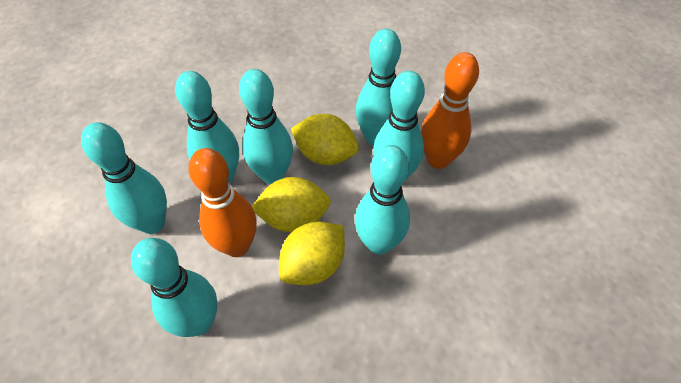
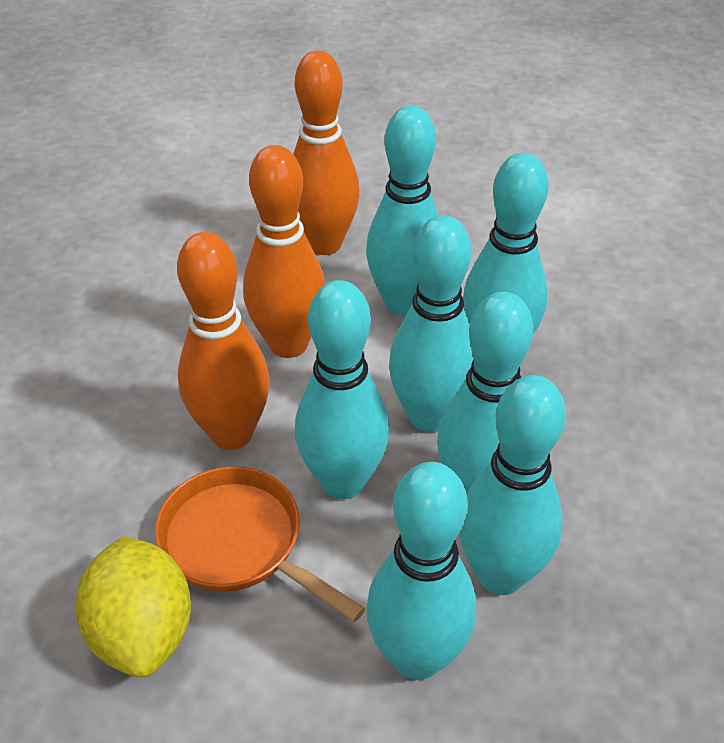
orange bowling pin: [188,148,257,257] [421,52,479,169] = 2 -> [177,232,270,450] [243,145,325,358] [293,51,360,255] = 3
orange pan: none = 0 -> [155,466,365,622] = 1
yellow lemon: [252,177,331,232] [279,222,345,285] [291,114,359,165] = 3 -> [75,536,191,678] = 1

